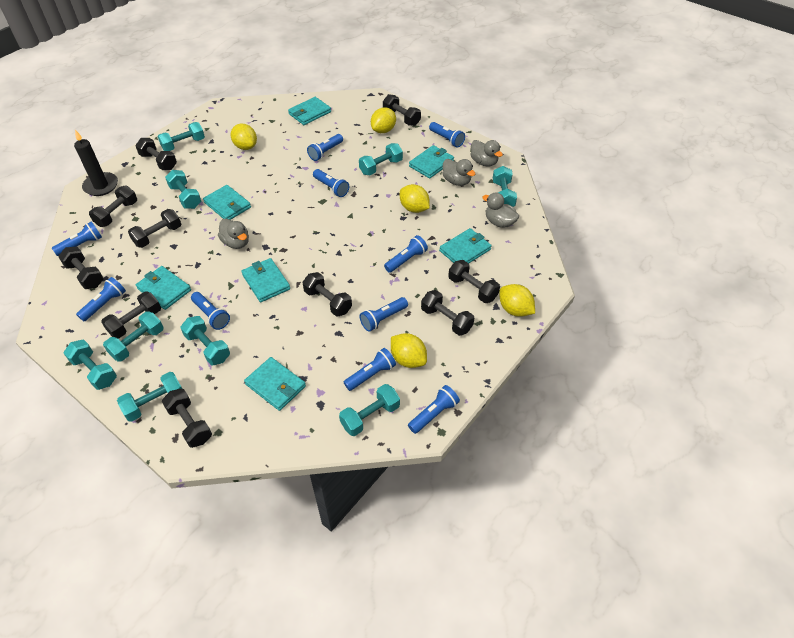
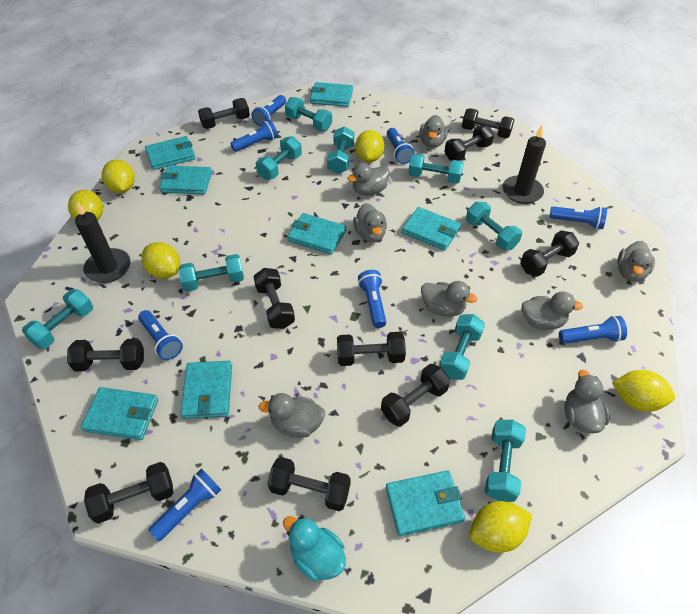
black candle: [74,130,118,196] = 1 -> [75,202,131,283] [502,124,546,204] = 2
blue flashlight: [52,221,102,256] [76,277,126,321] [191,292,230,330] [307,134,343,161] [313,169,349,197] [344,348,396,391] [360,297,408,331] [384,235,428,273] [408,385,460,434] [429,122,465,148] = 10 -> [138,310,183,360] [148,469,221,541] [231,120,278,152] [251,95,286,126] [358,270,386,328] [387,128,415,164] [549,206,607,229] [559,316,627,344] = 8
grey duck: [218,218,249,249] [442,159,475,186] [470,140,503,167] [482,192,519,228] = 4 -> [258,393,325,438] [347,163,390,196] [353,203,387,242] [419,115,448,148] [421,281,477,317] [522,291,583,330] [564,370,610,433] [617,241,655,282] = 8
turquoise duck: none = 0 -> [283,516,346,582] = 1
turquoise wallet: [136,266,191,310] [203,185,251,220] [241,258,290,302] [244,357,306,411] [288,97,331,125] [409,145,454,178] [439,228,492,263] = 7 -> [81,387,158,440] [145,136,196,170] [159,166,212,194] [180,361,232,419] [287,213,346,255] [310,82,353,107] [386,470,465,536] [402,207,461,251] = 8
yellow lemon: [231,124,257,150] [371,107,396,133] [391,333,427,368] [400,184,430,213] [499,284,535,317] = 5 -> [68,190,103,221] [102,159,135,193] [141,242,180,278] [355,130,384,162] [470,501,532,552] [612,370,675,412] = 6

